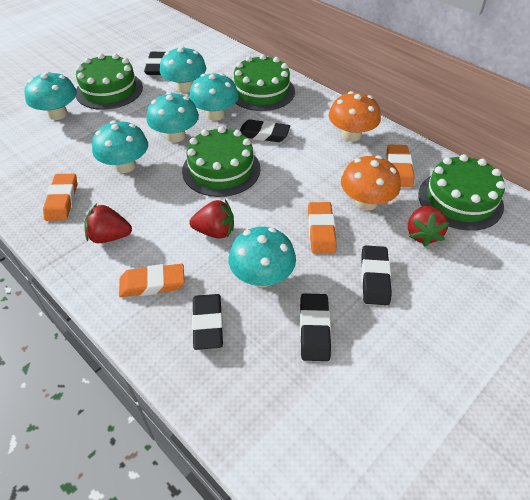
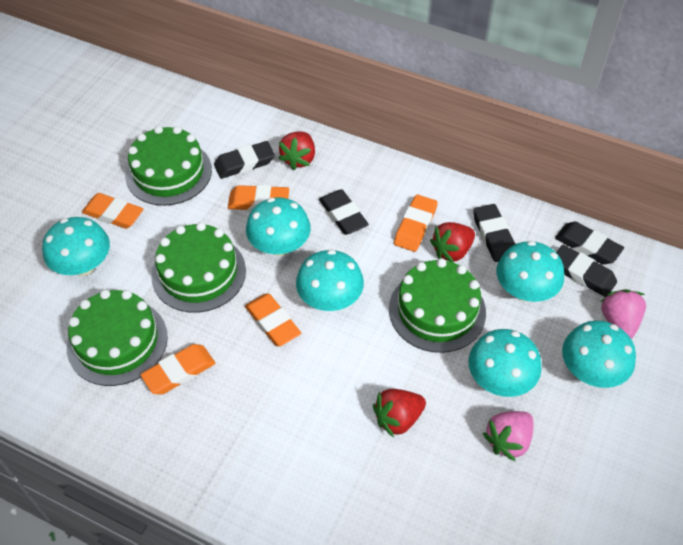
orange eraser: [43,174,77,221] [119,264,185,297] [308,202,336,254] [386,145,415,188] = 4 -> [82,193,143,229] [140,344,215,394] [228,185,289,211] [245,294,301,346] [394,195,438,252] = 5
orange mushroom: [329,91,381,142] [341,156,401,210] = 2 -> none = 0
pink strawberry: none = 0 -> [483,411,534,461] [601,289,646,339] = 2

